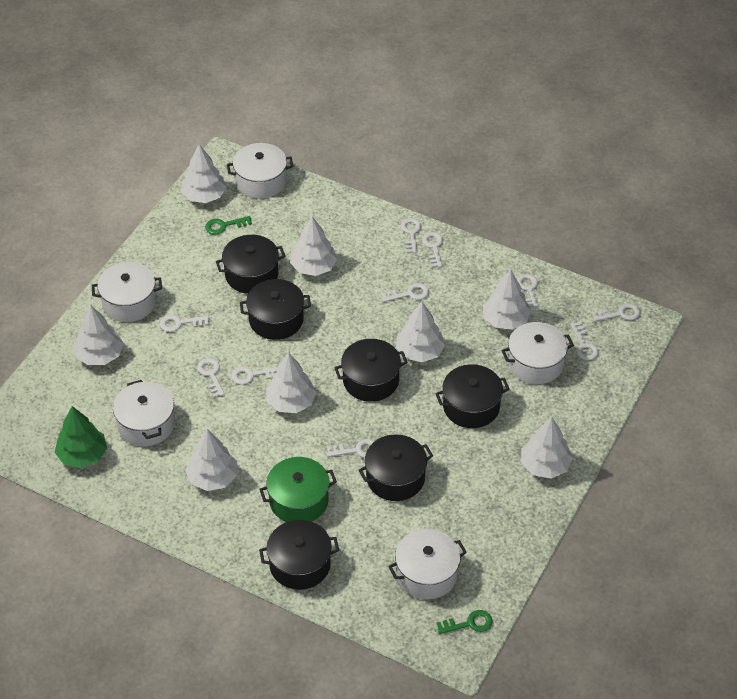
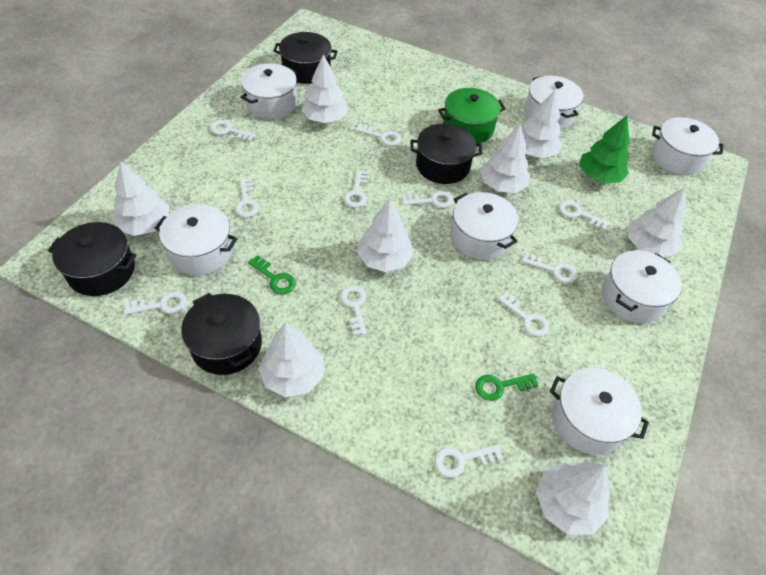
black pot: [216,235,285,294] [240,279,311,340] [259,520,339,590] [334,339,408,402] [359,434,433,501] [435,364,509,428] = 6 -> [48,222,136,296] [181,293,262,375] [273,32,338,84] [410,124,482,184] = 4
white key: [160,315,209,332] [197,358,225,398] [232,366,277,385] [327,439,374,458] [381,283,429,302] [401,218,422,253] [422,232,443,268] [517,274,540,311] [570,321,599,360] [592,303,641,322] = 10 -> [124,291,187,315] [210,120,256,142] [235,179,259,217] [340,285,367,336] [344,170,368,208] [355,124,401,146] [402,191,453,208] [434,444,503,478] [498,292,549,336] [522,253,577,283] [559,200,610,230] = 11
white pot: [92,262,162,322] [113,380,175,446] [227,143,293,199] [388,529,467,599] [501,322,574,384] = 5 -> [155,204,237,275] [241,63,297,119] [451,192,519,260] [525,76,584,130] [550,368,649,455] [602,250,682,323] [652,117,723,175] = 7

